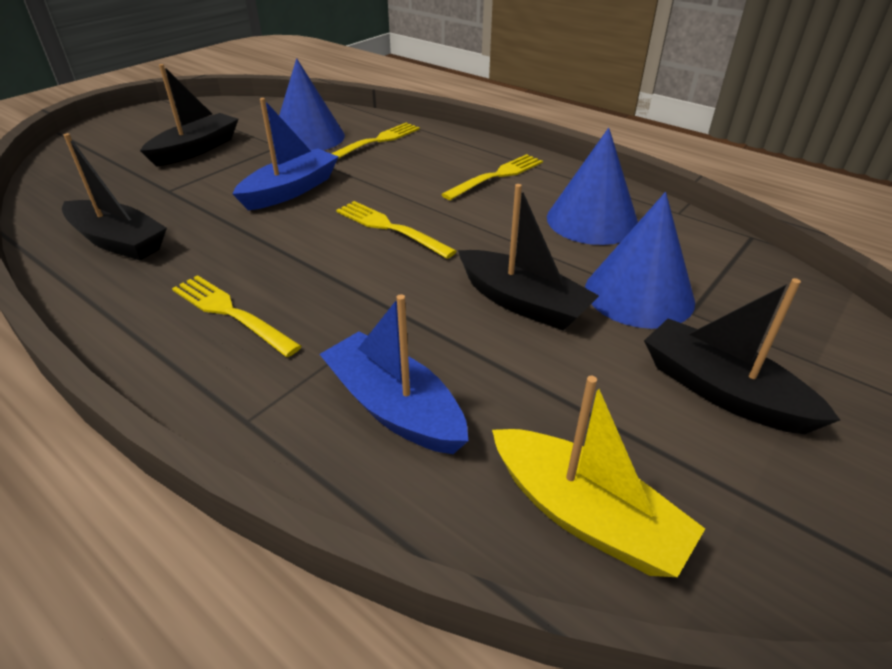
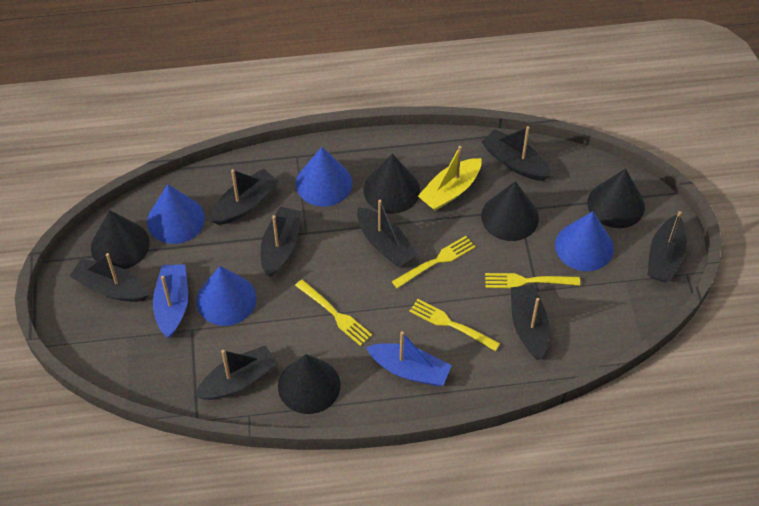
black boat: [62,133,167,261] [140,64,239,167] [458,184,599,331] [644,278,840,434] = 4 -> [69,253,149,302] [195,345,277,400] [211,169,278,225] [261,207,301,277] [357,200,418,267] [482,126,551,181] [511,285,550,360] [648,211,687,282] = 8
black cone: none = 0 -> [91,210,150,269] [278,354,340,414] [363,154,420,214] [481,181,539,241] [588,168,645,228] = 5
blue cone: [272,58,345,150] [547,128,638,245] [585,192,695,329] = 3 -> [147,184,205,244] [196,266,257,326] [296,147,352,207] [555,211,614,271] = 4

